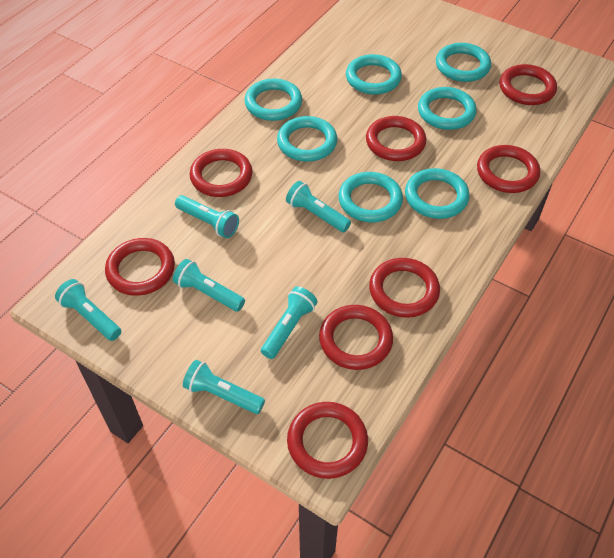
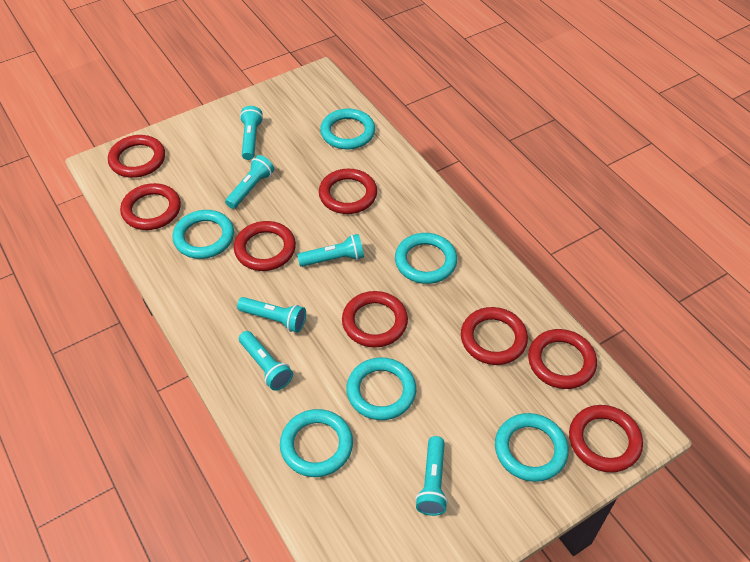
turquoise ring: [245,78,302,121] [277,116,337,162] [339,172,403,222] [346,54,402,95] [405,168,470,219] [418,87,477,130] [436,43,491,82] = 7 -> [173,210,234,259] [280,409,353,477] [320,108,375,149] [346,358,416,420] [395,233,457,284] [495,413,569,482] = 6

